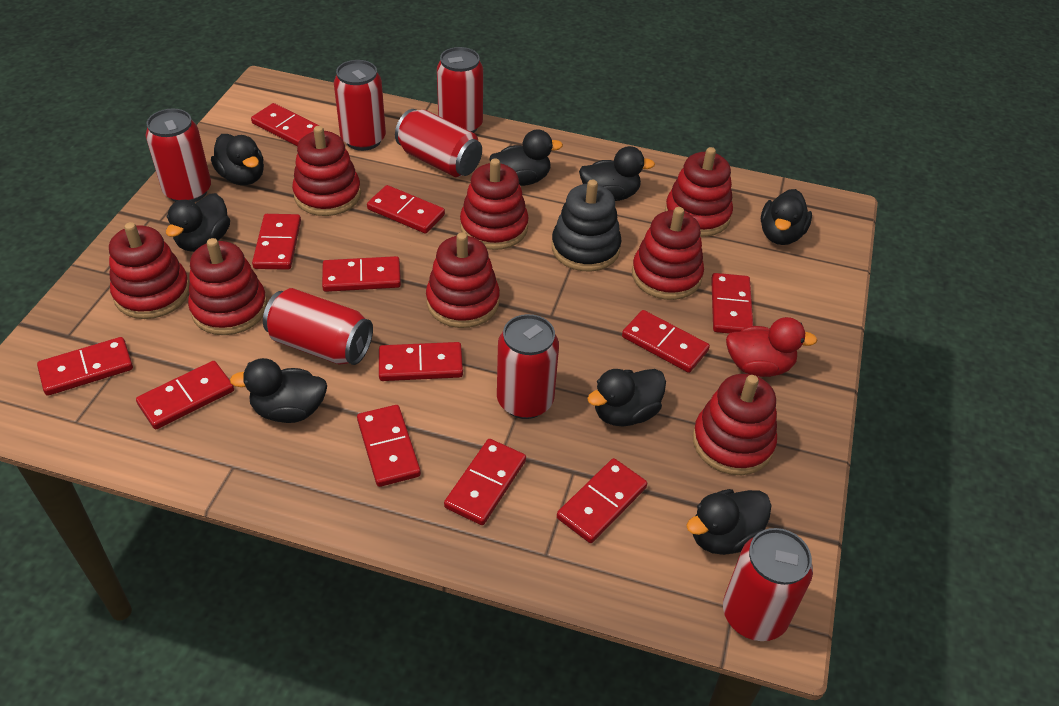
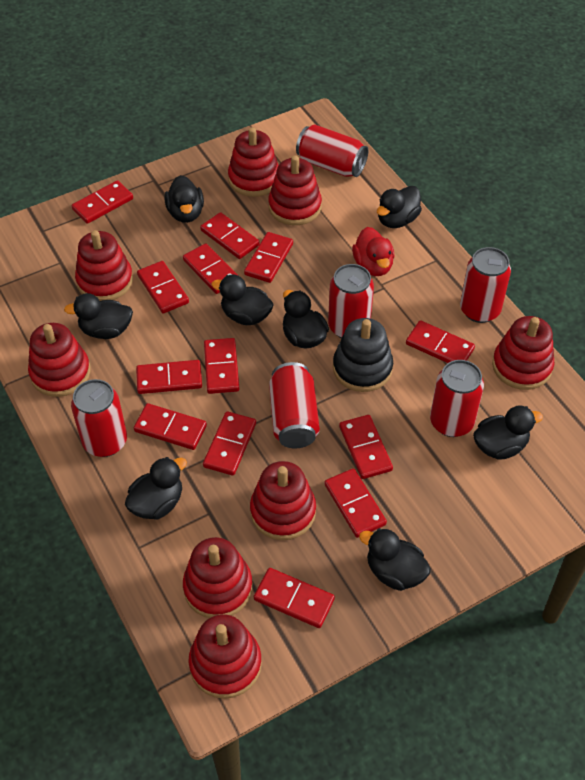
red can: [146,109,211,202] [263,288,373,365] [334,60,386,151] [395,109,482,177] [437,47,483,133] [497,314,559,419] [723,528,813,641] = 7 -> [71,379,127,457] [269,362,320,449] [296,124,368,177] [328,264,374,338] [430,360,484,437] [460,247,511,323] = 6
red domino: [37,337,133,396] [136,361,234,429] [251,103,320,146] [252,214,301,270] [322,256,401,292] [357,405,421,487] [367,185,445,234] [379,342,463,381] [444,439,526,525] [557,458,647,543] [622,310,710,373] [711,273,753,334] = 12 -> [72,180,133,224] [134,403,207,450] [136,360,202,394] [137,261,189,314] [183,243,237,294] [200,212,260,259] [203,411,256,476] [204,338,239,394] [244,232,293,283] [254,568,335,628] [325,468,387,538] [339,415,393,479] [406,320,475,363] = 13

